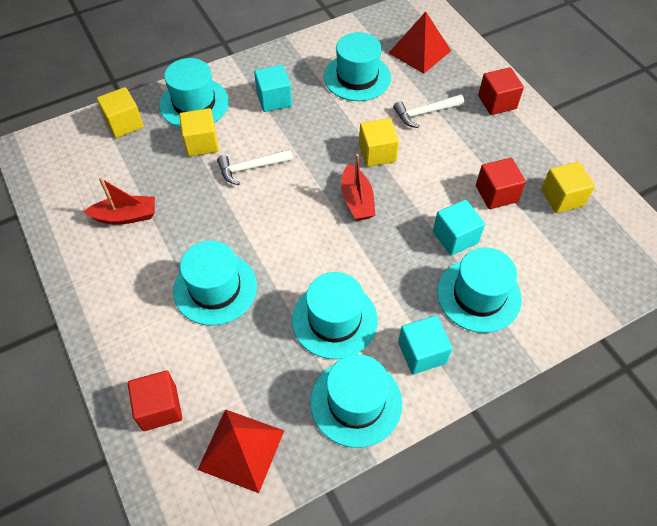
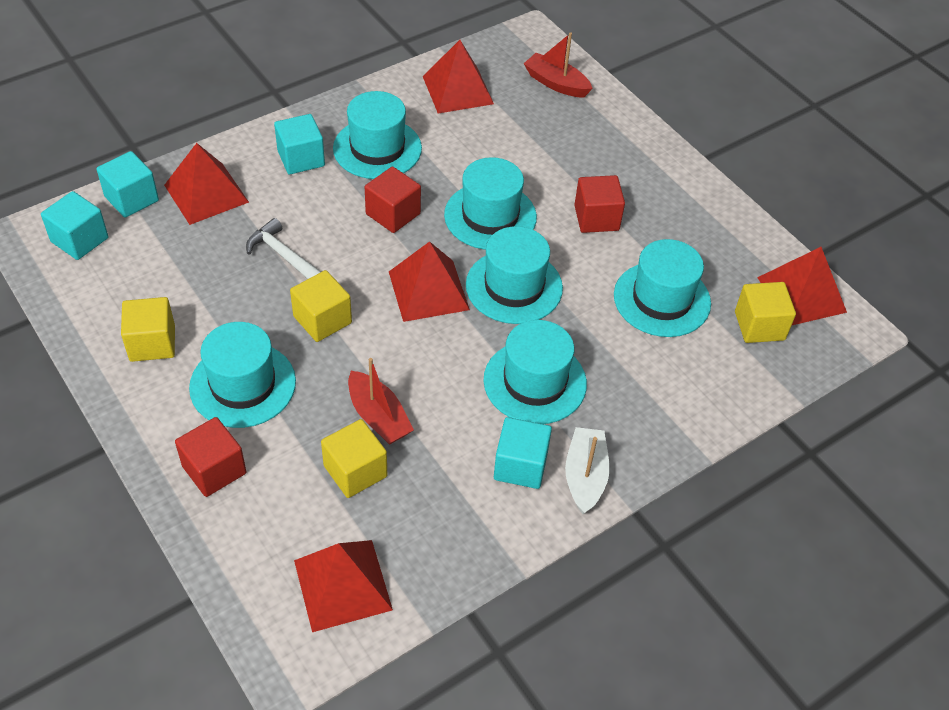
red pyramid: [198,409,284,493] [389,12,451,74] = 2 -> [164,143,249,225] [294,540,393,632] [389,241,470,322] [423,40,494,113] [757,247,847,325] = 5
turquoise cube: [254,65,292,112] [398,315,452,374] [433,199,485,256] = 3 -> [41,191,108,260] [96,151,159,218] [274,114,325,175] [494,417,552,489] = 4
white boat: none = 0 -> [565,427,610,514] = 1
white hammer: [217,149,293,185] [393,94,464,128] = 2 -> [246,218,321,279] = 1

